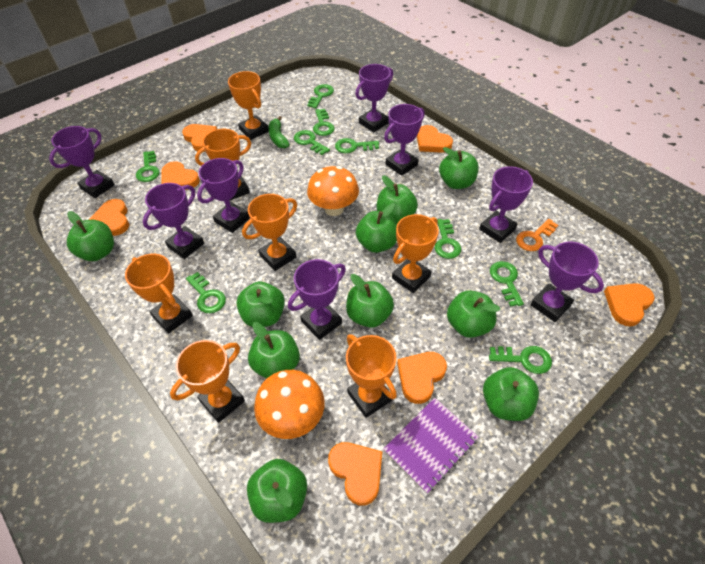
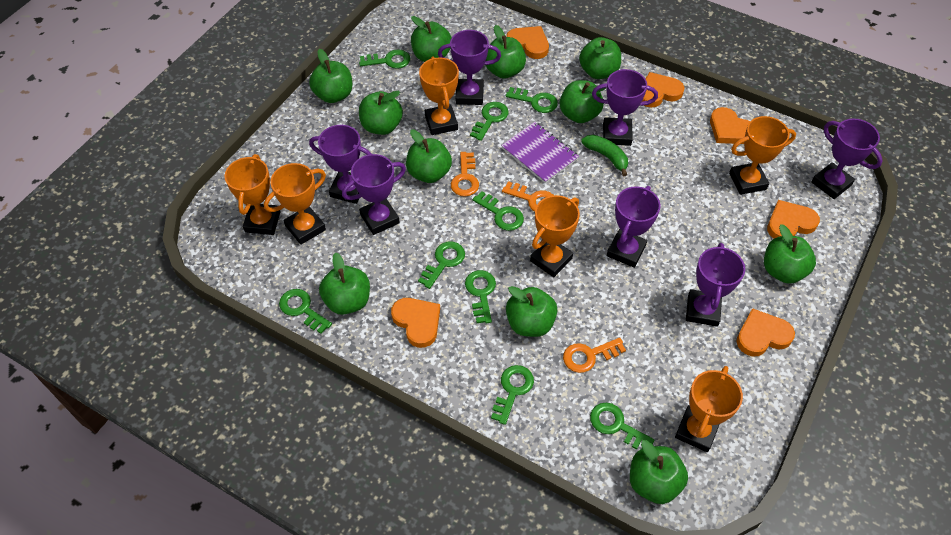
green apple: [67,211,114,261] [237,282,285,327] [247,459,307,523] [248,322,300,378] [346,274,394,328] [356,203,397,253] [377,175,418,224] [439,147,479,189] [447,290,500,338] [483,367,539,421] = 10 -> [309,49,352,103] [319,252,370,315] [359,91,403,135] [406,130,452,183] [411,16,452,62] [486,25,526,79] [506,286,558,337] [560,80,606,123] [579,37,621,79] [630,440,688,504] [764,224,816,284] = 11
orange heart: [89,199,129,236] [162,161,200,190] [182,124,217,152] [328,442,382,506] [397,352,447,404] [417,125,453,153] [604,283,655,327] = 7 -> [391,298,440,348] [506,26,549,59] [642,72,684,107] [710,107,750,144] [736,308,795,356] [767,200,820,239] = 6
orange key: [516,219,558,251] = 1 -> [451,152,479,197] [502,181,554,212] [563,338,626,373] = 3
orange mushroom: [254,370,325,439] [307,166,359,216] = 2 -> none = 0
orange trophy: [125,254,193,334] [170,340,245,423] [195,129,251,200] [228,71,269,140] [242,194,297,271] [346,334,397,418] [392,214,439,293] = 7 -> [224,154,281,235] [264,163,326,245] [419,57,459,135] [530,195,580,277] [675,366,743,452] [729,116,796,195] = 6
purple trophy: [49,126,115,198] [143,183,204,259] [197,158,250,233] [288,259,346,340] [355,64,393,132] [384,104,425,176] [479,166,533,243] [530,242,604,322] = 8 -> [309,125,371,204] [342,154,406,235] [438,30,501,105] [592,69,658,146] [607,186,661,268] [686,243,745,327] [811,119,883,199] = 7

